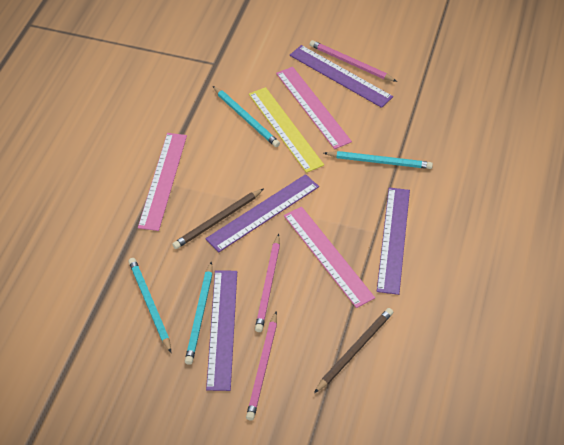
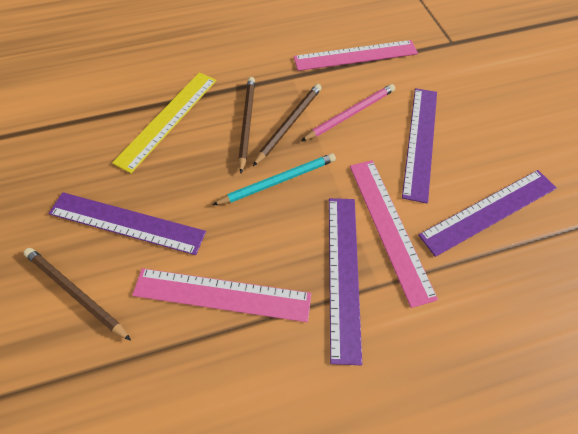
brown pencil: [172,188,264,249] [314,308,393,393] = 2 -> [24,248,131,341] [238,77,255,173] [253,84,322,166] = 3
pink pencil: [246,311,277,421] [255,234,280,332] [309,40,397,82] = 3 -> [301,84,395,141] = 1
turquoise pencil: [129,258,171,353] [185,261,213,365] [213,86,280,147] [324,151,433,169] = 4 -> [213,153,336,205] = 1

